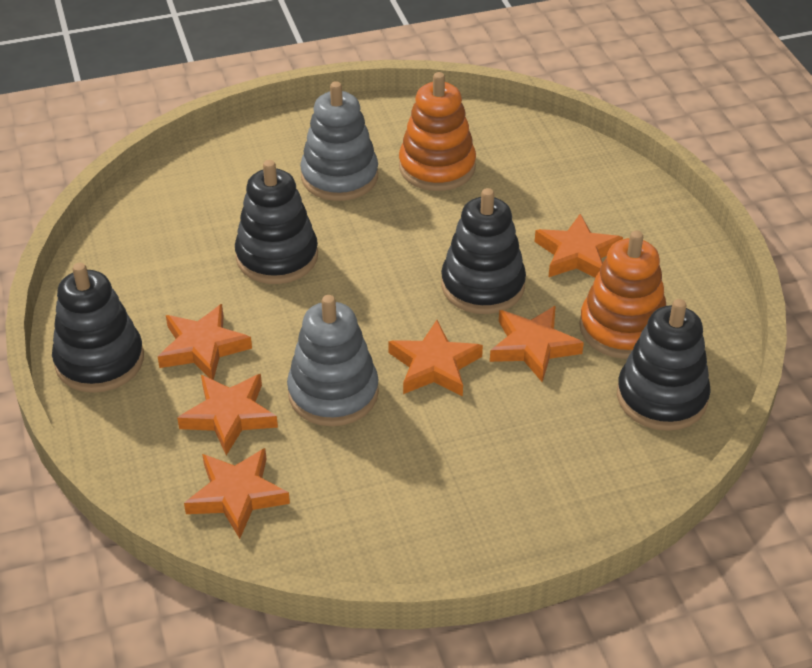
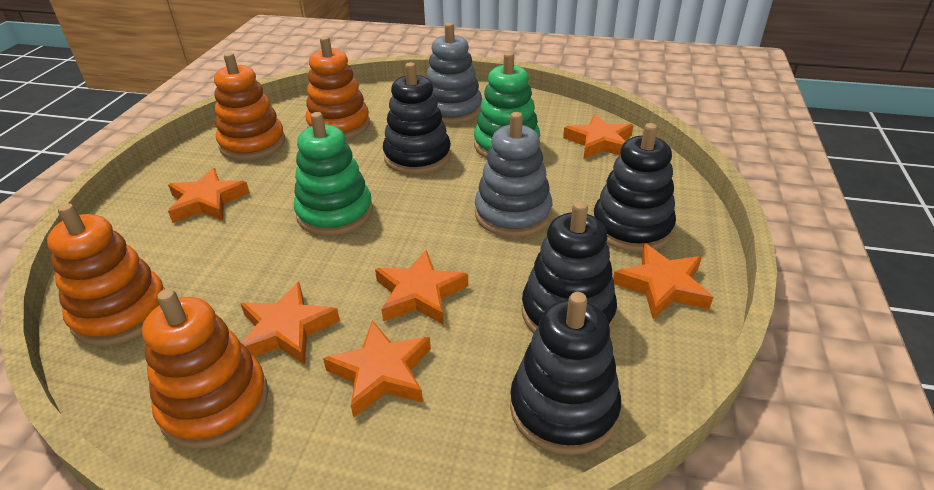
green stacking toy: none = 0 -> [294,112,373,236] [474,52,540,158] = 2
orange stacking toy: [399,72,476,191] [579,231,666,359] = 2 -> [47,203,165,346] [142,289,268,449] [214,52,285,160] [306,36,370,139] = 4

